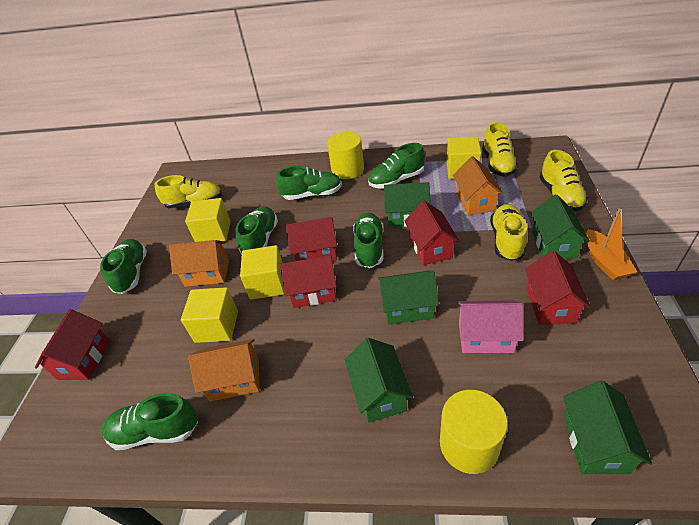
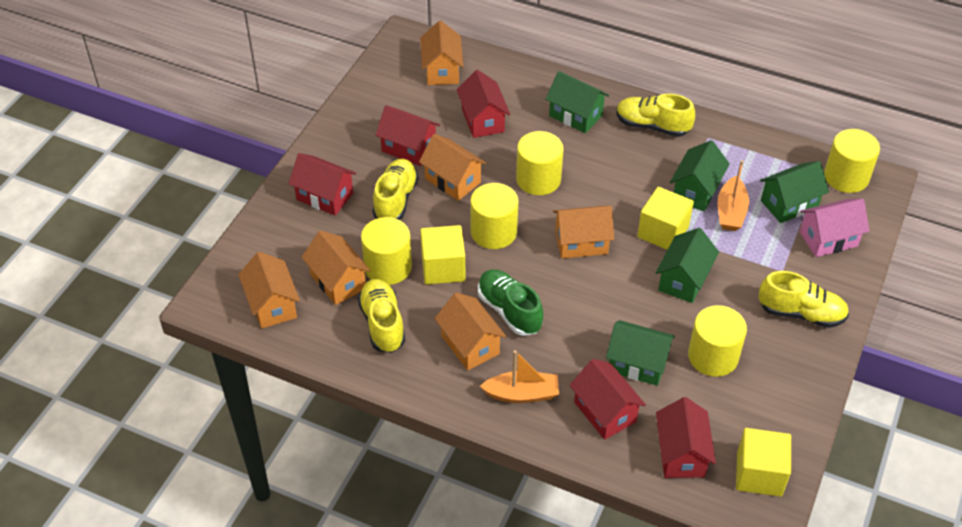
green shoe: [100,239,147,294] [101,393,198,450] [235,206,278,255] [276,166,342,200] [353,213,384,268] [368,143,425,189] = 6 -> [478,269,543,336] = 1
orange boat: [586,209,637,280] = 1 -> [480,350,559,403] [718,160,749,231] = 2
orange house: [169,240,229,287] [188,339,260,402] [453,156,503,215] = 3 -> [238,252,300,329] [302,231,371,305] [419,134,486,201] [420,21,463,85] [435,292,506,370] [553,206,614,259] = 6
yellow cube: [181,287,238,343] [185,198,231,242] [240,245,285,300] [447,136,481,179] = 4 -> [420,225,465,284] [637,187,694,250] [736,428,791,497] = 3
yellow cylinder: [327,132,364,179] [440,390,508,474] = 2 -> [361,217,412,285] [470,183,518,249] [516,131,564,195] [688,305,747,377] [824,129,880,193] = 5

